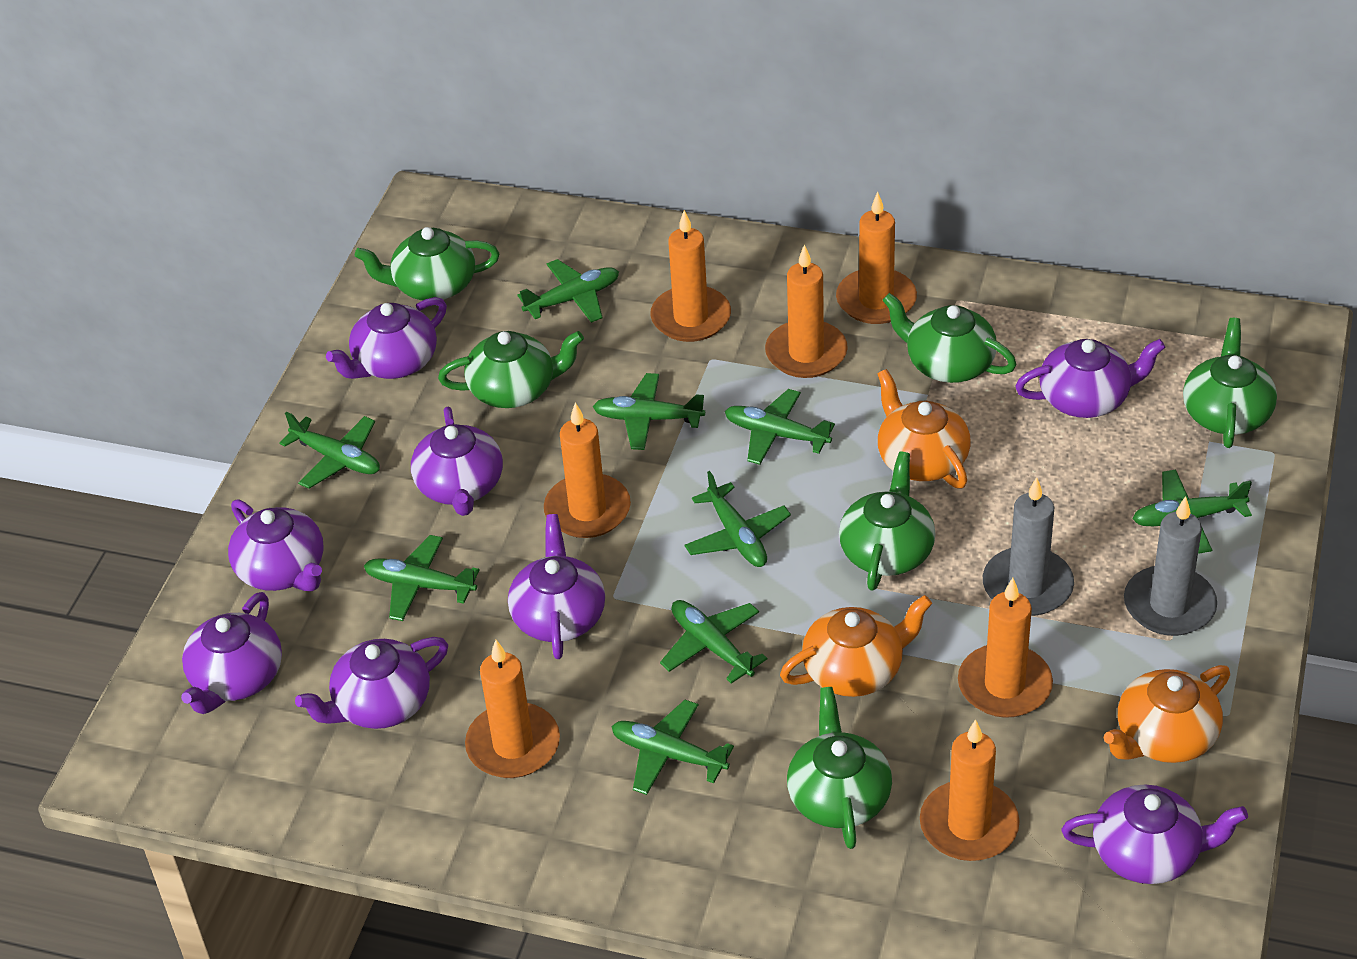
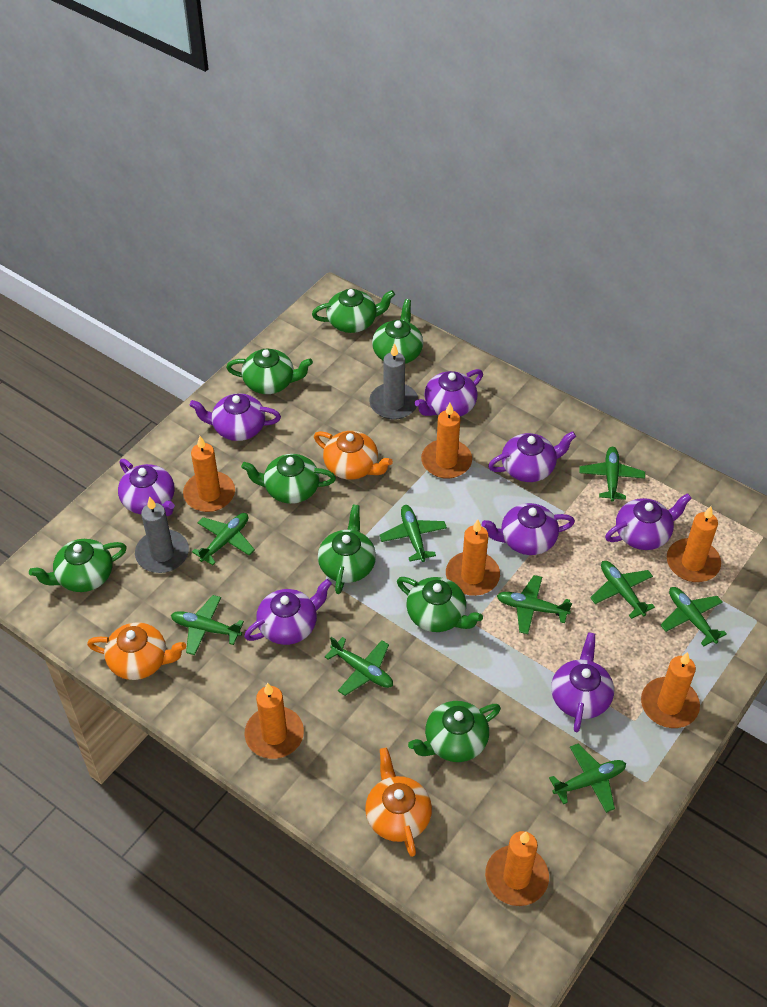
green teapot: [355,227,499,301] [438,331,584,408] [787,687,892,849] [839,452,936,591] [883,293,1017,383] [1183,318,1277,448] = 6 -> [29,539,127,592] [226,349,313,394] [241,454,336,504] [312,289,395,333] [318,505,376,594] [372,299,423,364] [397,577,483,632] [408,701,501,762] = 8

